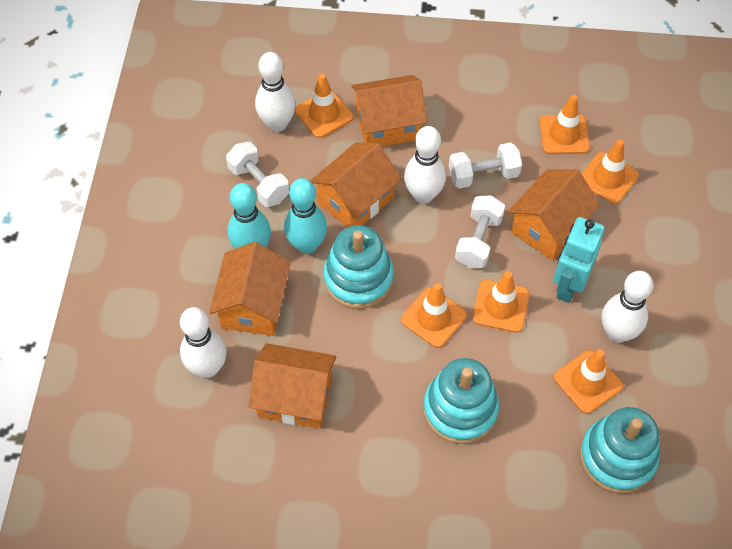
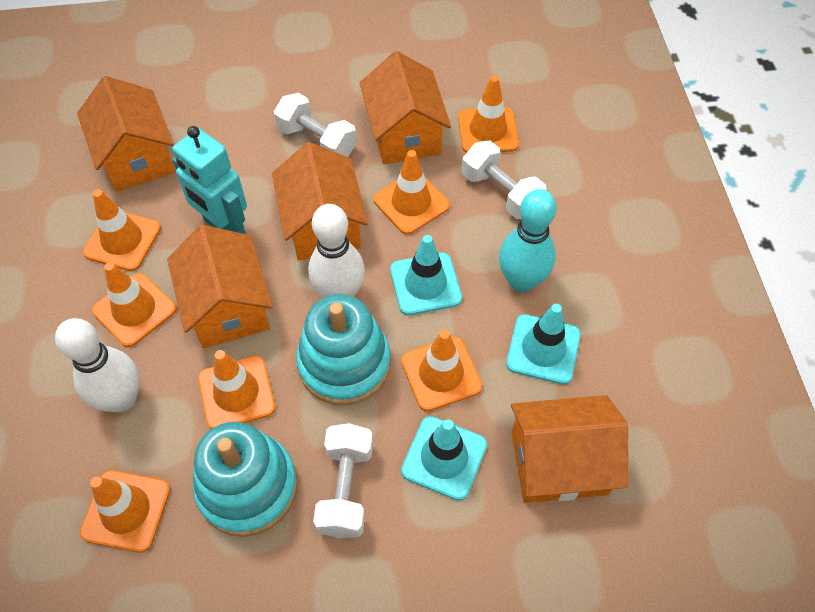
orange traffic cone: [295,74,354,138] [401,283,467,348] [472,271,530,333] [539,95,590,154] [554,350,623,414] [581,139,639,204] = 6 -> [80,470,171,553] [83,189,161,271] [92,262,177,347] [198,350,275,429] [373,150,450,235] [401,330,483,411] [458,76,519,153] = 7
turquoise bowling pin: [228,183,271,249] [284,178,327,254] = 2 -> [499,189,557,292] = 1
turquoise stacking toy: [323,225,394,309] [423,358,499,444] [579,407,659,494] = 3 -> [193,422,298,537] [296,294,391,405] = 2
turquoise traffic cone: none = 0 -> [390,235,462,315] [401,416,487,501] [506,304,581,385] = 3
white bowling pin: [180,307,227,378] [255,52,296,132] [404,126,446,204] [602,271,653,343] = 4 -> [55,318,140,412] [308,204,365,298] = 2

